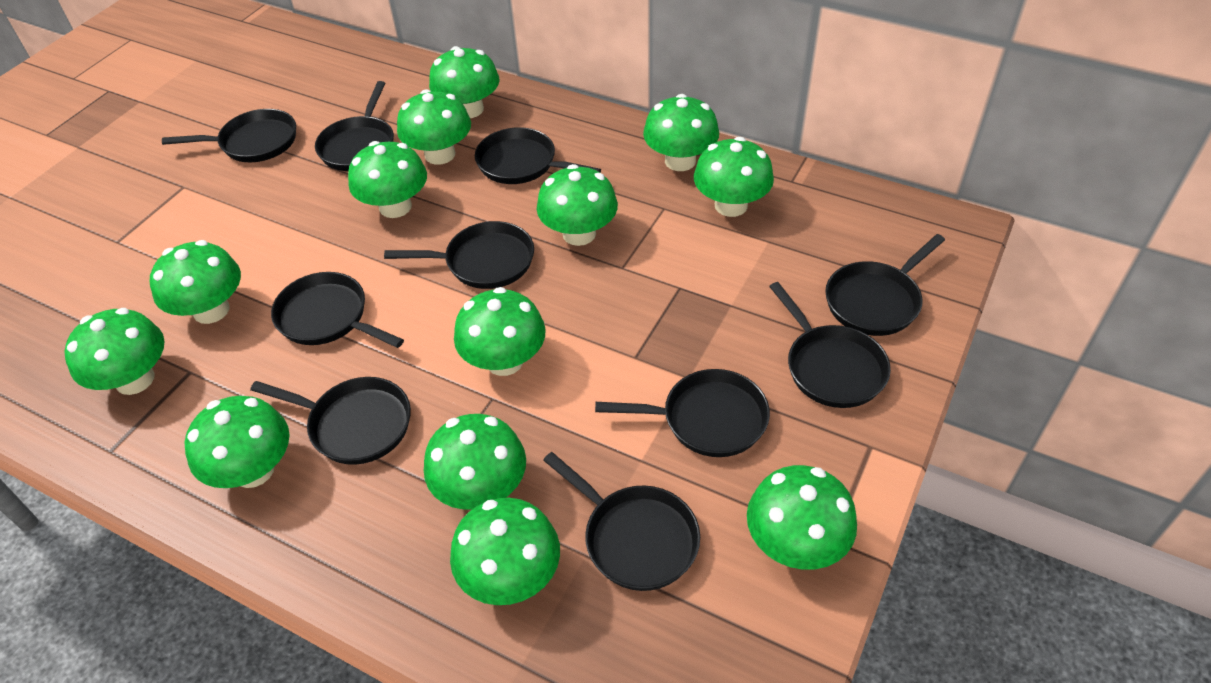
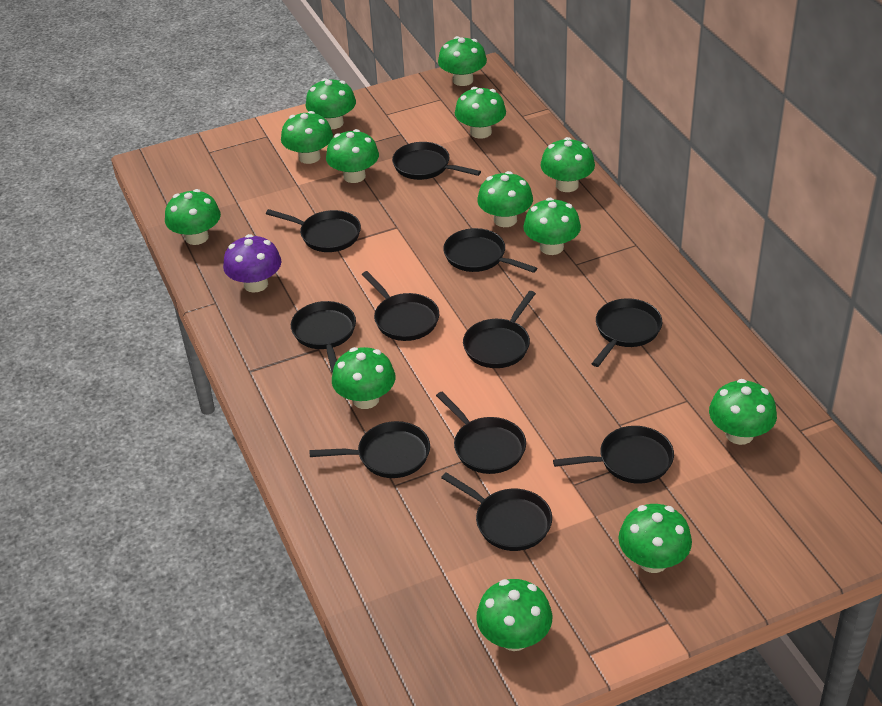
black pan: [162,109,296,162] [250,377,411,465] [271,272,404,348] [315,81,394,171] [384,221,534,289] [475,127,601,184] [543,452,700,591] [595,369,770,457] [769,282,891,408] [825,234,945,336] = 10 -> [266,209,361,252] [291,301,356,373] [309,421,430,478] [362,271,439,341] [392,142,481,180] [436,392,526,474] [441,472,552,551] [443,228,537,273] [463,291,536,368] [553,426,674,484] [591,298,662,367] = 11
purple mushroom: none = 0 -> [223,234,282,293] = 1

